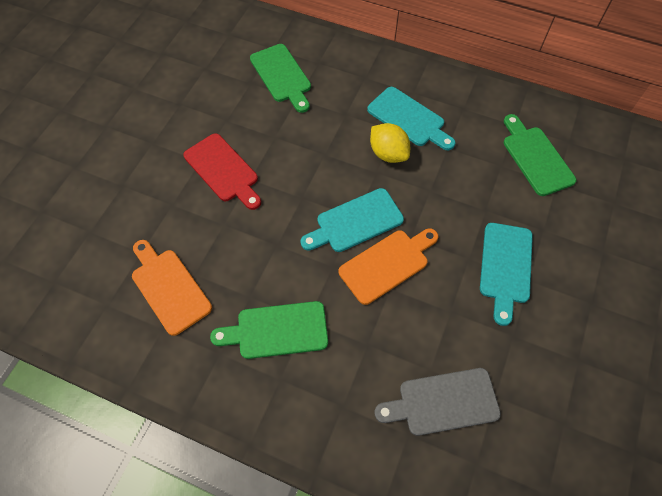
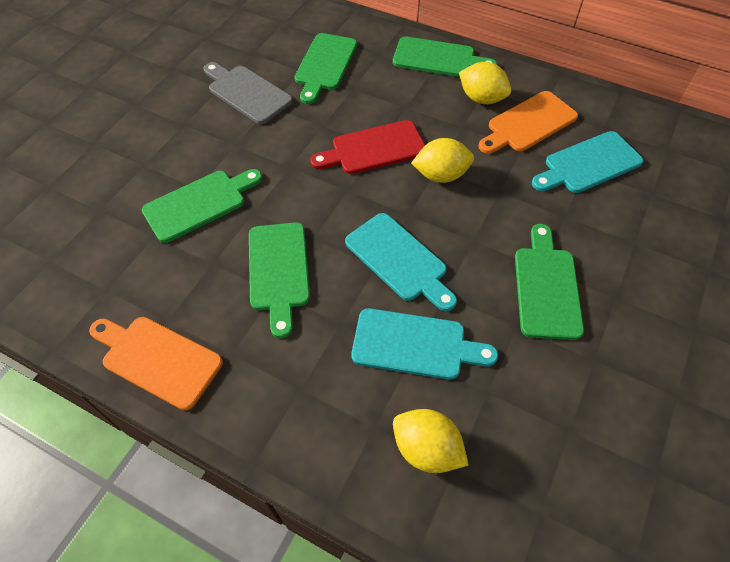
green cutting board: [210,301,328,359] [250,44,311,113] [504,114,576,196] = 3 -> [142,169,263,243] [249,222,310,338] [295,33,357,104] [393,37,497,77] [515,224,584,340] = 5
yellow lemon: [370,123,410,163] = 1 -> [393,409,469,473] [411,138,474,183] [459,62,511,104] = 3

